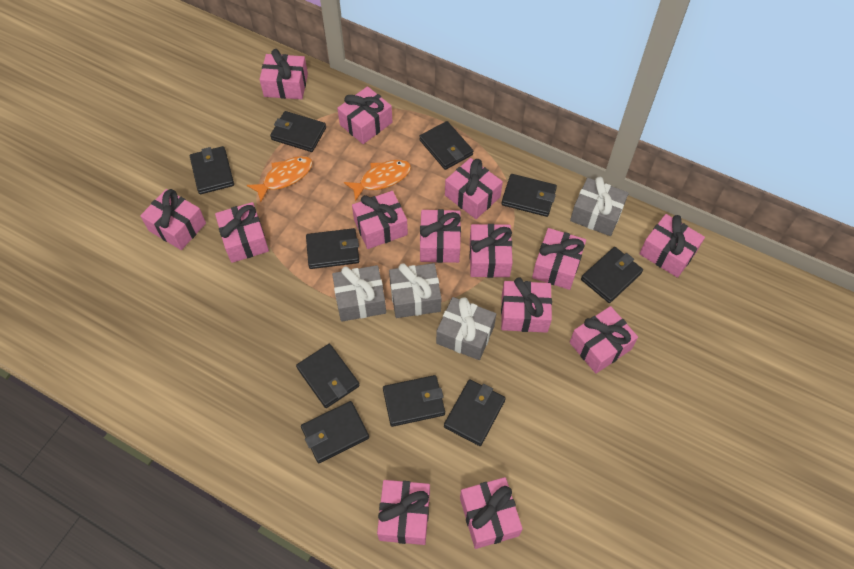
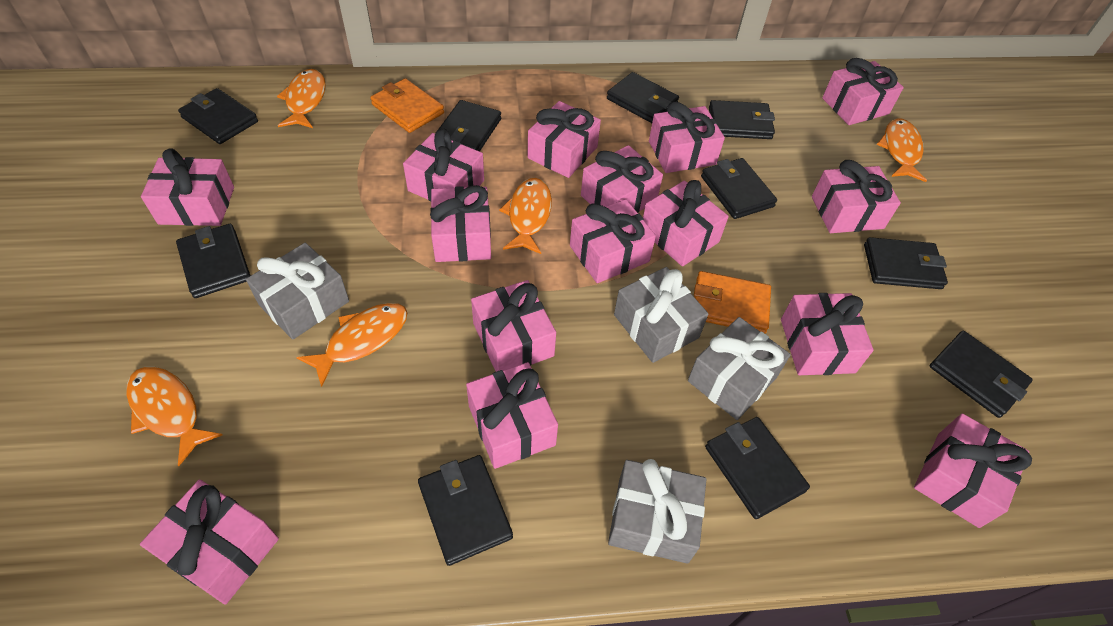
orange fish: [247,156,313,202] [344,160,411,201] = 2 -> [126,367,222,466] [277,69,326,128] [296,303,407,387] [499,178,552,254] [877,118,927,182] = 5
orange wallet: none = 0 -> [370,78,444,133] [694,271,771,334] = 2
pink gift: [140,189,206,250] [215,202,269,263] [259,49,308,99] [337,86,393,144] [352,191,408,249] [377,480,430,545] [420,209,461,263] [445,158,503,219] [460,477,523,549] [469,224,513,278] [501,277,552,333] [532,228,586,290] [570,306,638,374] [639,214,705,278] = 14 -> [140,480,279,605] [141,148,234,226] [403,129,484,201] [430,185,491,262] [466,362,558,469] [471,280,556,372] [528,101,601,178] [570,199,656,283] [581,145,663,213] [643,180,729,266] [649,102,725,173] [781,293,874,375] [812,160,901,233] [822,58,904,125] [914,413,1032,528] = 15

